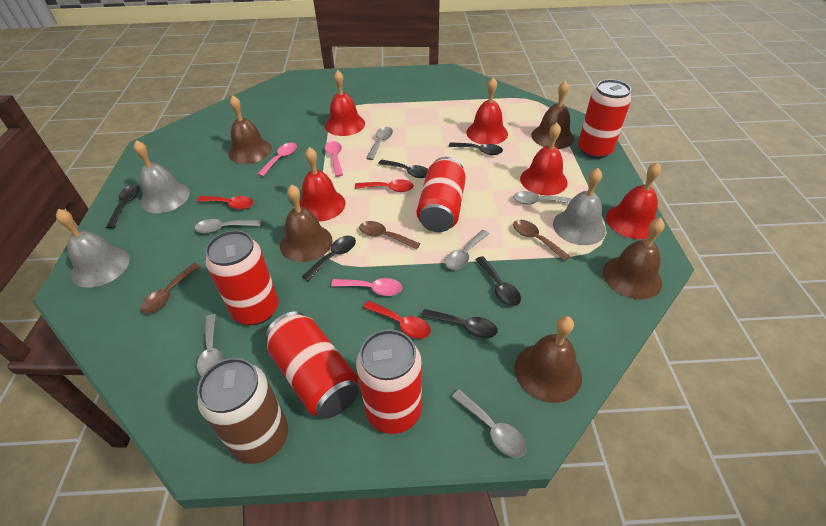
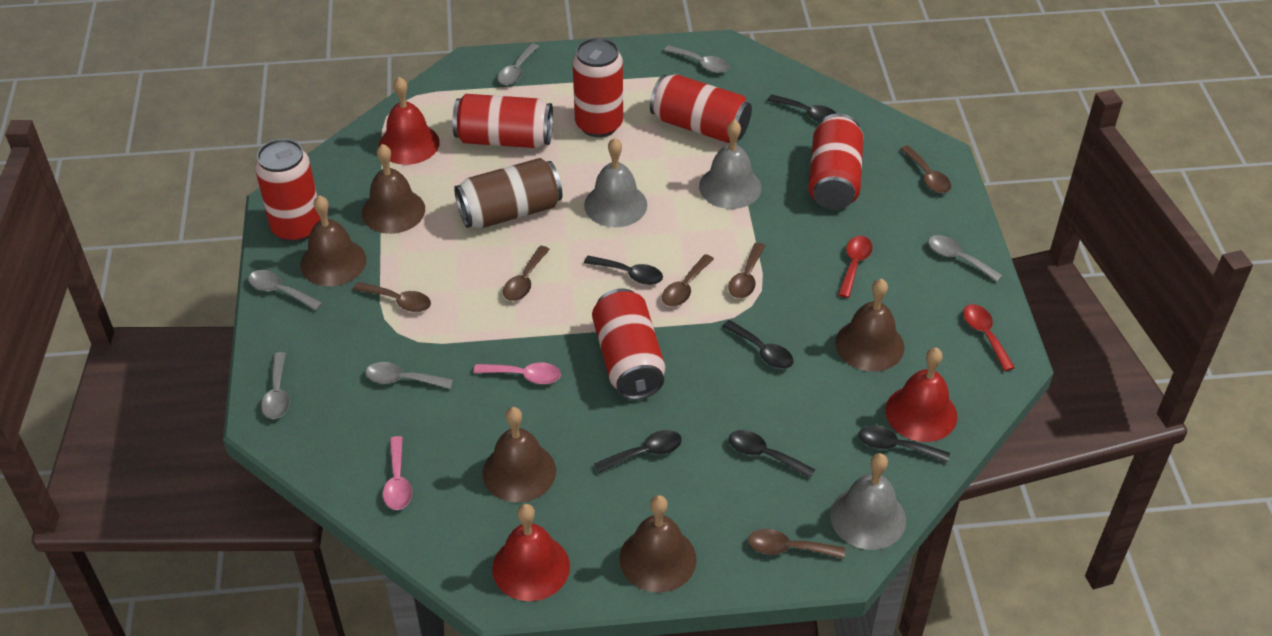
brown spoon: [141,263,200,313] [359,221,420,250] [513,220,570,261] = 3 -> [353,282,431,312] [503,246,550,301] [662,254,714,307] [728,242,765,298] [748,529,845,559] [900,145,951,193] = 6
pink spoon: [258,143,297,177] [325,141,343,177] [331,278,402,296] = 3 -> [383,436,412,510] [473,362,561,384] = 2
red bell: [299,147,346,222] [325,70,365,136] [466,77,508,145] [520,123,568,196] [606,162,661,239] = 5 -> [379,77,440,165] [492,504,570,601] [885,348,958,442] = 3
red can: [205,230,279,325] [265,312,359,419] [356,329,422,434] [417,157,466,232] [578,79,631,159] = 5 -> [255,139,321,242] [452,94,553,148] [572,38,623,137] [592,289,665,400] [650,74,752,143] [808,113,863,210] = 6
red spoon: [197,196,253,210] [355,179,414,192] [363,301,431,339] = 3 -> [838,236,873,298] [963,304,1015,371] = 2

